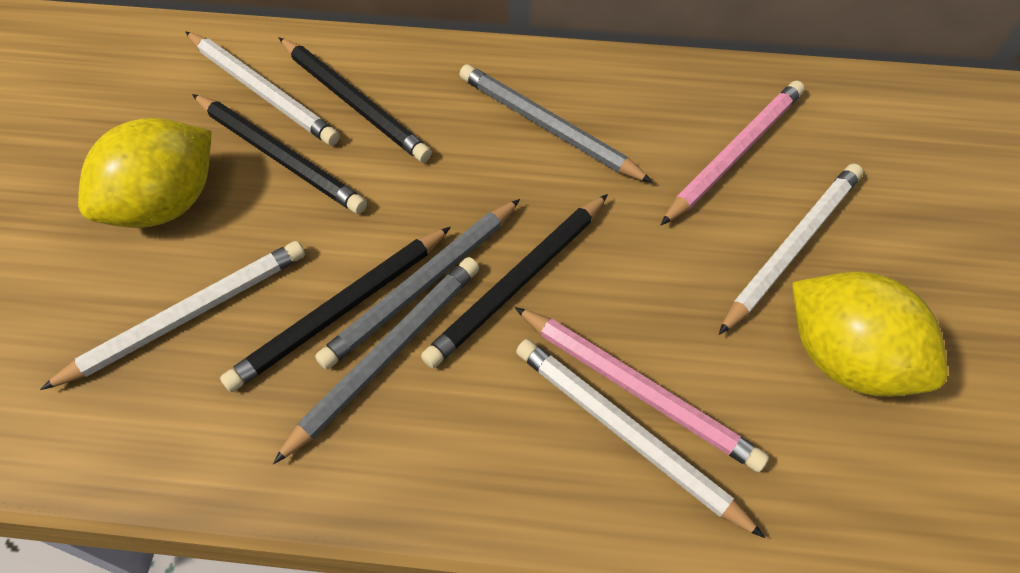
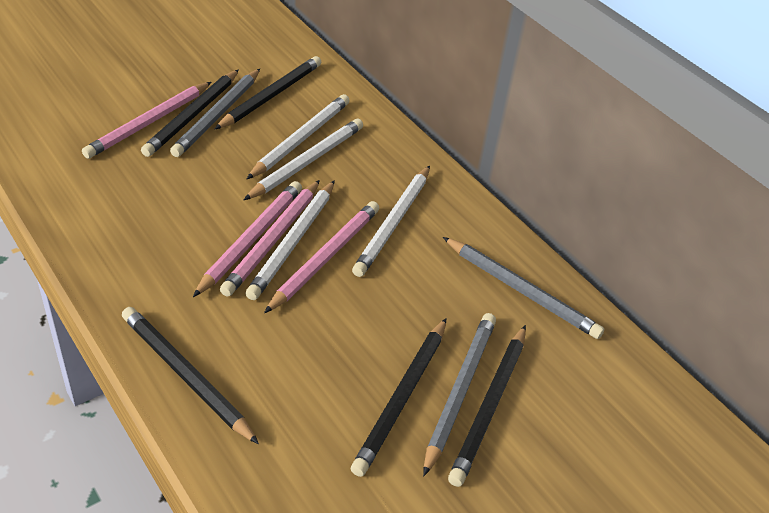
black pencil: [192,94,367,214] [220,227,451,392] [279,38,432,162] [421,194,608,368] = 4 -> [122,307,259,444] [141,69,239,157] [214,56,321,130] [351,318,447,477] [448,325,526,487] = 5
pink pencil: [514,307,769,472] [661,81,805,225] = 2 -> [82,82,211,159] [193,181,302,297] [220,180,320,297] [264,201,379,313] = 4
yellow lemon: [78,118,211,228] [792,271,948,397] = 2 -> none = 0

